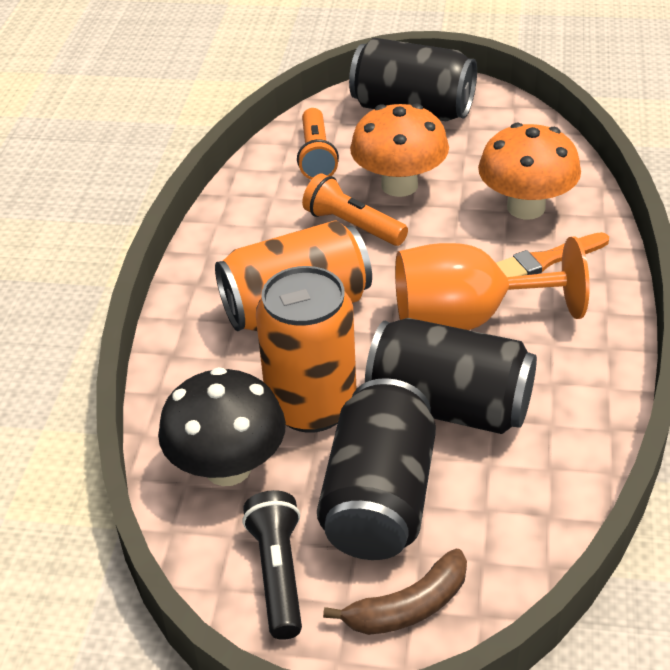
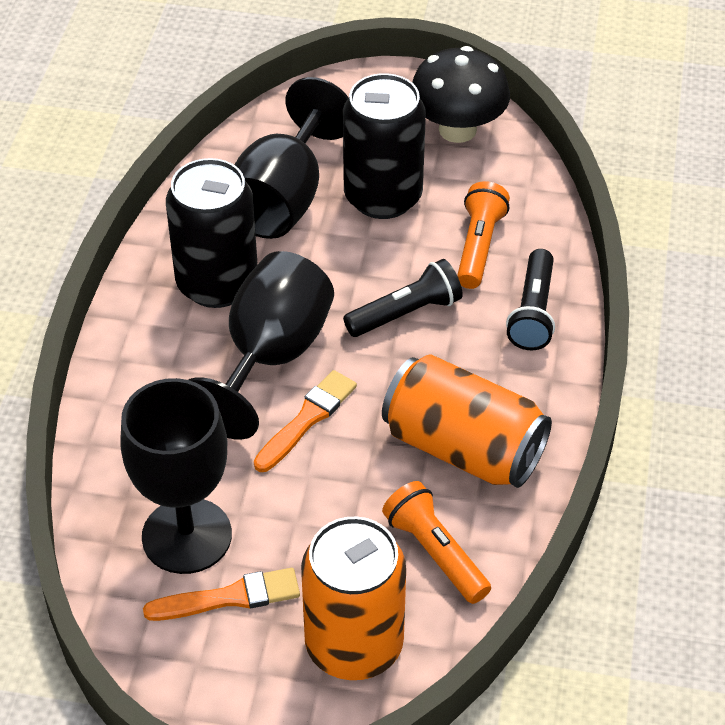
black can: [317,378,436,560] [349,38,477,121] [365,318,537,434] = 3 -> [166,158,258,308] [343,73,426,219] = 2
black flashlight: [242,490,302,640] = 1 -> [343,259,463,337] [506,249,555,350] = 2
black goblet: none = 0 -> [120,378,232,574] [188,251,334,440] [234,77,349,239] = 3
brown banana: [323,549,467,635] = 1 -> none = 0
orange brush: [496,232,609,277] = 1 -> [143,568,300,621] [254,370,357,472] = 2
orange goblet: [395,237,590,330] = 1 -> none = 0
orange mushroom: [350,104,449,197] [478,123,581,220] = 2 -> none = 0

